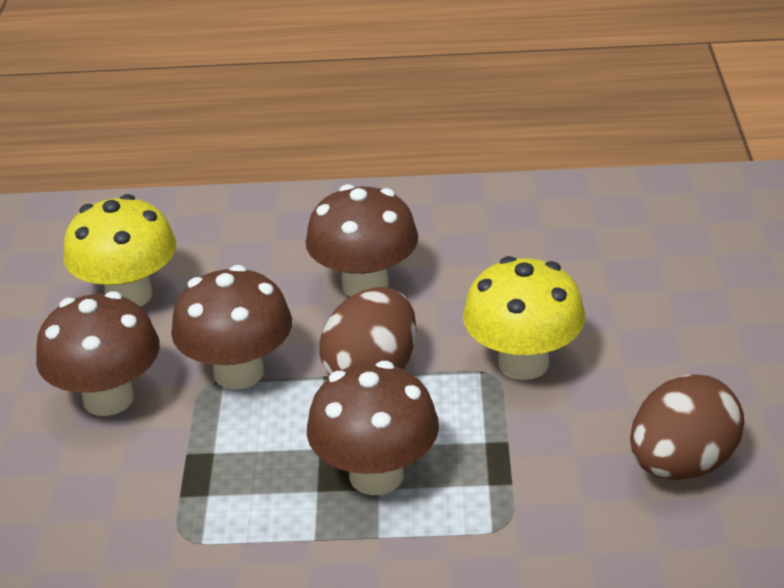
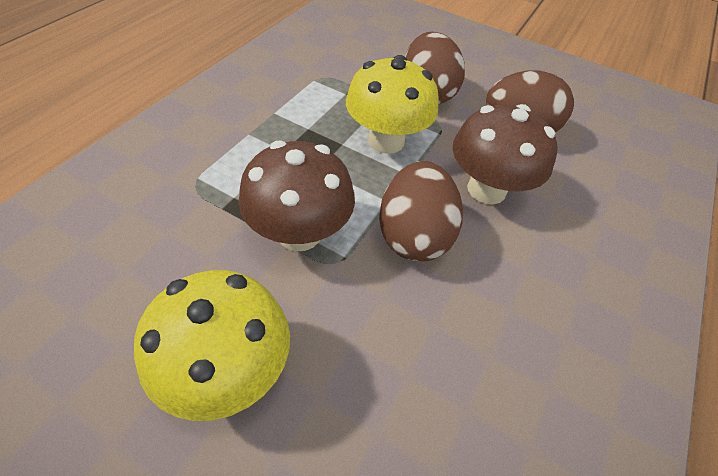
brown egg: [319,287,417,376] [630,374,745,480] = 2 -> [379,161,463,262] [405,32,465,104] [486,70,574,133] = 3
brown mushroom: [36,291,160,416] [171,265,292,390] [306,184,418,297] [307,361,439,495] = 4 -> [239,140,355,252] [453,104,558,204] = 2

